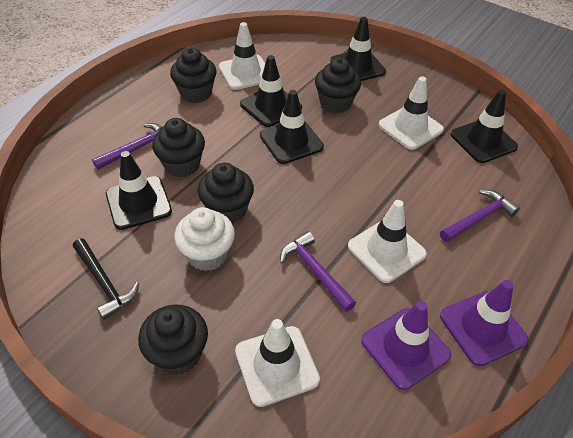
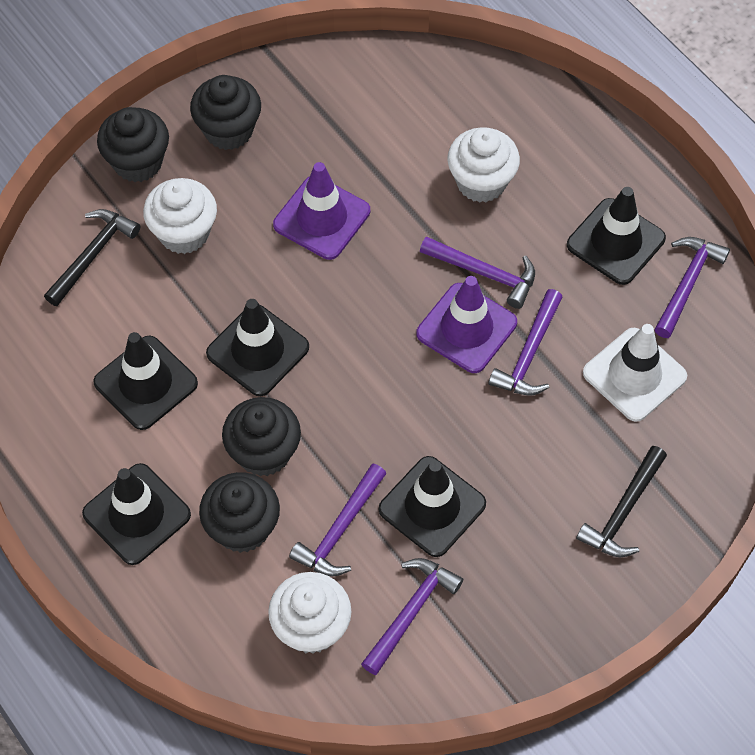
black cupcake: [138,305,208,375] [152,118,205,177] [170,48,216,103] [198,163,254,223] [315,57,361,113] = 5 -> [97,107,169,182] [190,75,261,150] [199,472,280,553] [222,397,301,476] = 4
black hammer: [73,239,139,320] = 1 -> [44,209,140,306] [576,446,667,557] = 2
purple hammer: [92,123,162,170] [280,231,356,312] [440,190,520,242] = 3 -> [289,463,387,576] [361,558,463,675] [420,236,535,309] [488,289,563,395] [654,237,730,338] = 5
white cupcake: [174,207,235,271] = 1 -> [143,178,217,254] [268,572,351,654] [447,127,520,203] = 3
white traffic cone: [219,22,265,90] [235,319,320,407] [348,200,427,283] [378,76,444,150] = 4 -> [583,324,687,422] = 1

